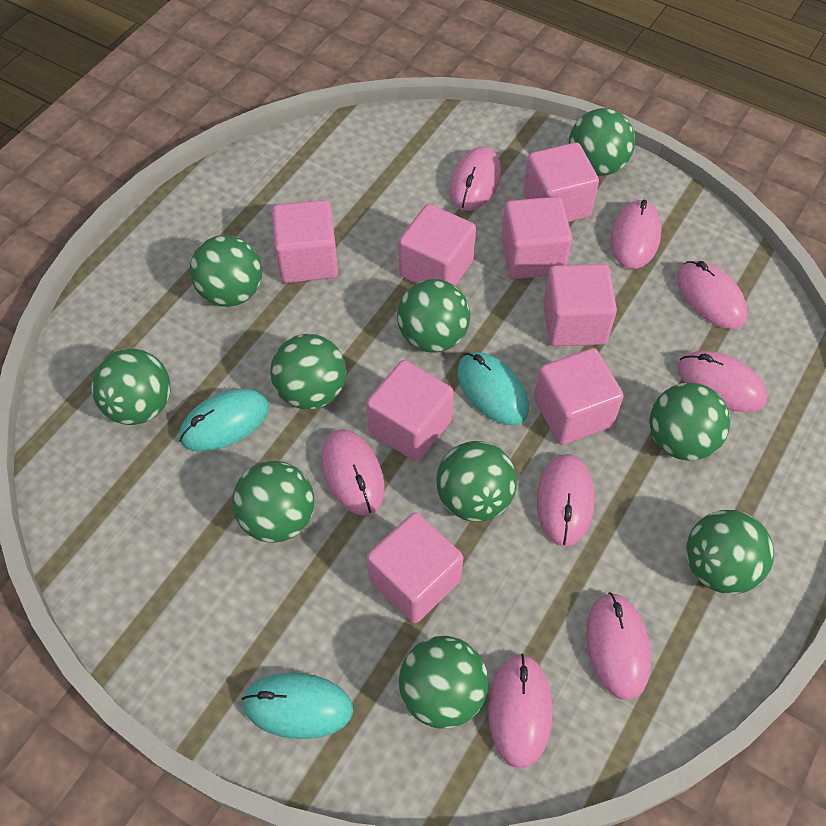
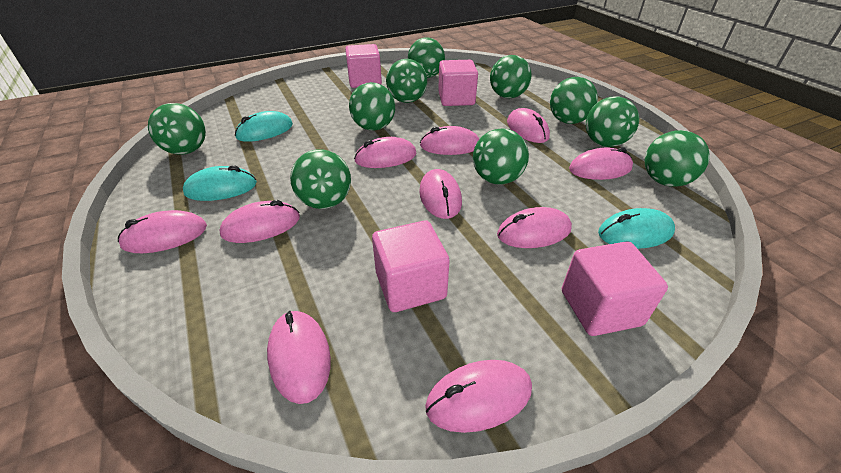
pink cube: [272,200,338,283] [366,360,454,462] [367,512,463,623] [399,204,476,286] [501,196,572,279] [523,142,599,222] [534,348,624,445] [543,264,617,346] = 8 -> [345,44,382,88] [372,220,450,312] [438,60,478,106] [562,241,668,336] = 4
pink mouse: [321,429,385,515] [449,147,501,211] [488,653,553,769] [537,454,595,547] [586,592,651,701] [610,200,662,269] [677,261,748,329] [678,351,768,412] = 8 -> [118,210,207,253] [219,200,300,243] [267,311,331,404] [354,137,417,168] [419,169,462,219] [420,126,479,155] [425,360,532,433] [497,207,572,248] [507,108,550,143] [569,147,633,180] = 10

